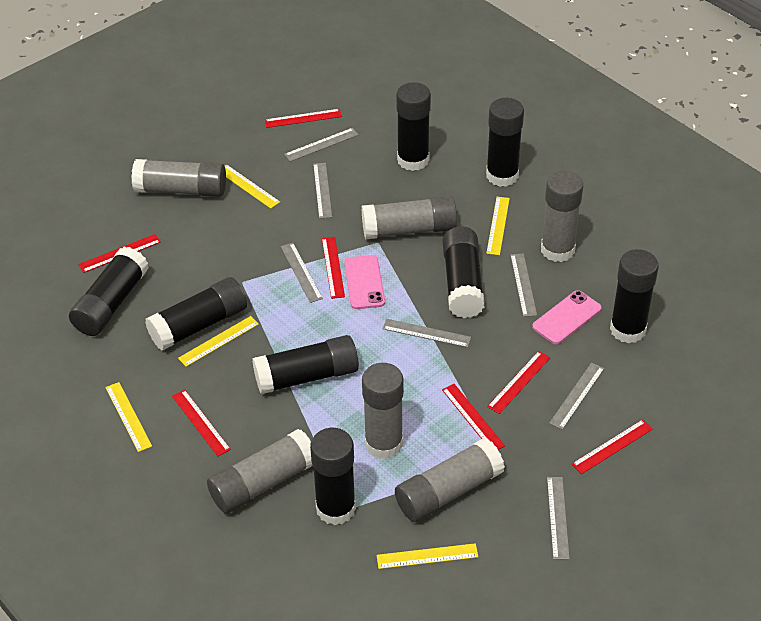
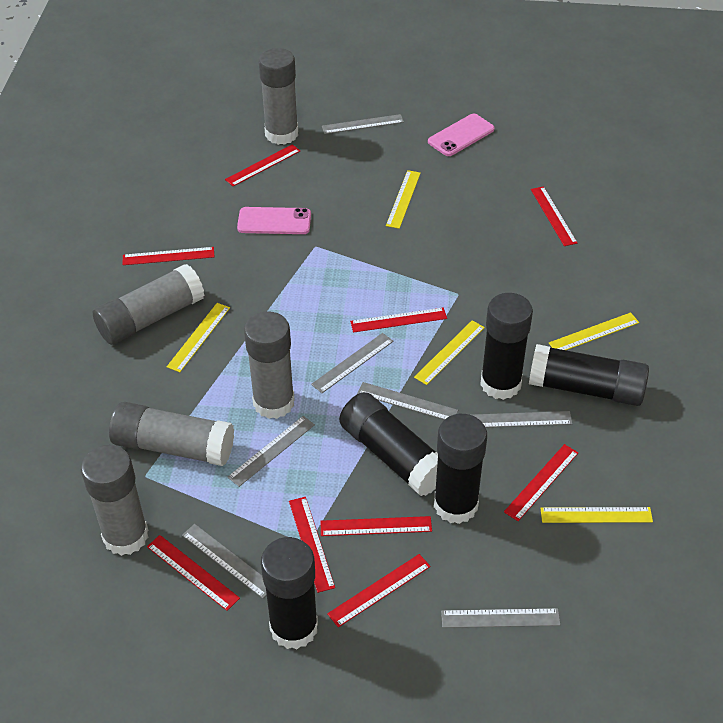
black glue stick: [69,247,149,336] [145,277,247,351] [252,335,359,394] [310,428,356,525] [396,82,431,171] [443,226,485,318] [486,98,524,187] [610,249,659,343] = 8 -> [261,537,318,649] [339,392,438,496] [434,414,487,524] [480,293,533,400] [529,344,649,406] = 5
grey glue stick: [132,159,226,197] [207,429,313,514] [361,196,457,240] [362,363,404,459] [395,438,505,522] [541,171,583,262] = 6 -> [81,445,149,556] [93,264,205,345] [109,402,234,466] [244,311,295,419] [259,48,298,145] = 5
red ruler: [78,234,161,273] [172,389,231,456] [265,109,342,128] [322,237,345,299] [442,384,505,450] [487,351,551,414] [572,419,653,474] = 7 -> [123,247,214,265] [147,535,240,611] [225,144,300,186] [289,497,335,593] [320,516,432,536] [327,554,431,627] [350,307,447,333] [504,444,578,521] [531,186,577,246] = 9

